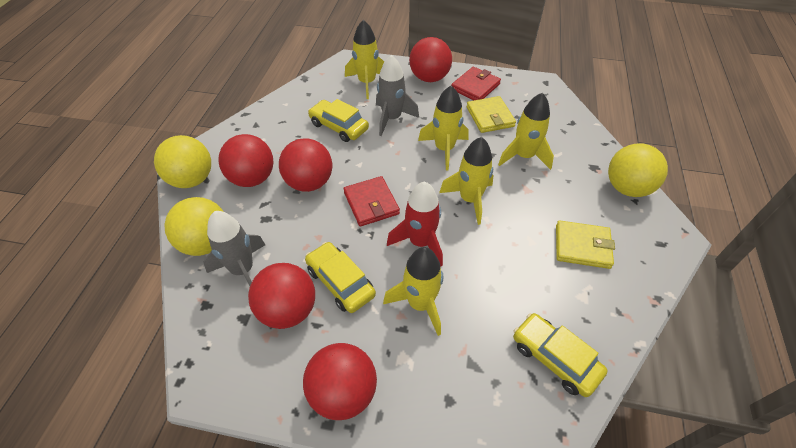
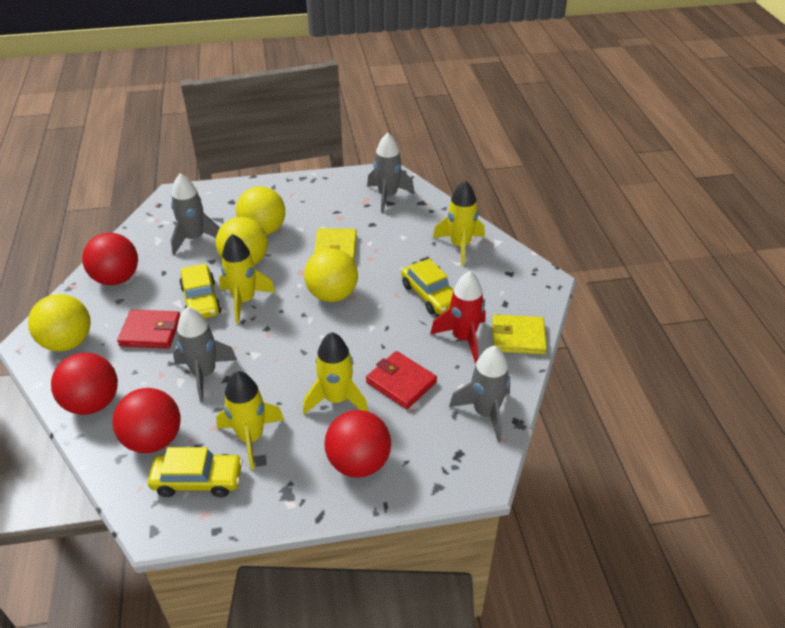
grey rocket: [203,211,265,286] [376,55,419,136] = 2 -> [171,174,220,255] [173,307,237,402] [367,133,414,213] [449,346,510,442] = 4
red ball: [218,134,274,187] [248,263,315,329] [279,138,332,192] [303,343,377,420] [409,37,452,82] = 5 -> [51,353,118,415] [82,233,138,285] [113,388,181,453] [324,410,391,478] = 4
yellow ball: [154,135,211,188] [165,197,224,256] [608,143,668,197] = 3 -> [28,294,91,351] [216,217,268,265] [236,186,285,235] [304,248,358,302] = 4
yellow rocket: [345,20,384,99] [383,247,443,336] [418,86,469,170] [439,137,494,225] [498,93,554,170] = 5 -> [216,371,284,470] [219,234,276,324] [303,332,368,415] [433,180,485,265] = 4

